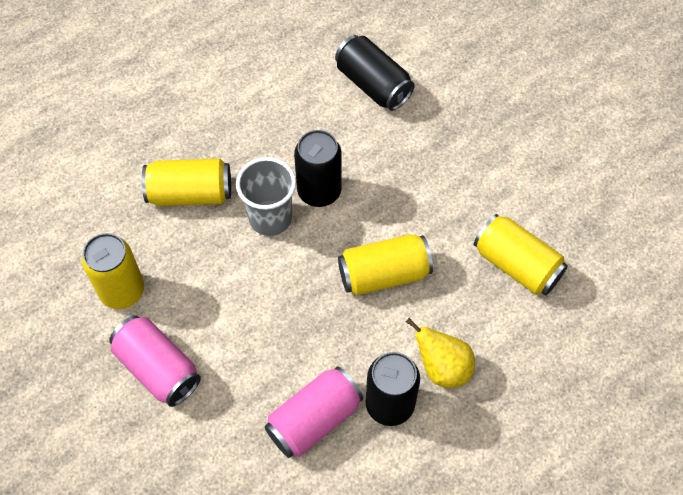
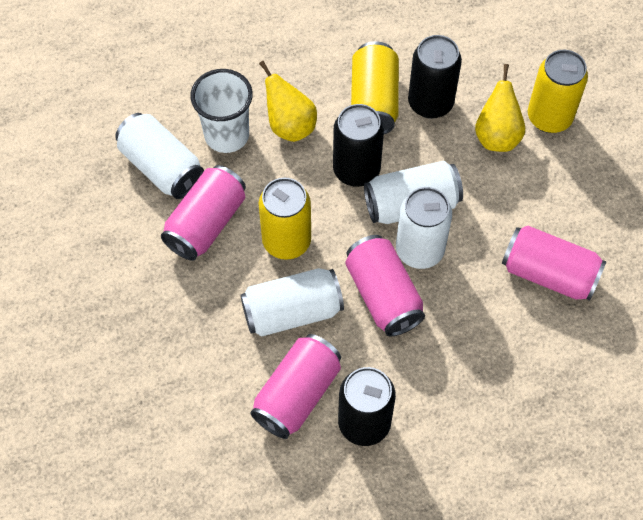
grey cup: [236,157,296,236] = 1 -> none = 0
pink can: [109,315,201,407] [264,366,363,458] = 2 -> [161,165,246,261] [250,334,341,439] [345,235,425,337] [502,225,606,301] = 4
white can: none = 0 -> [115,113,204,199] [240,268,344,337] [364,161,463,224] [396,187,452,269] = 4
white cup: none = 0 -> [190,69,253,153] = 1
yellow can: [82,233,144,309] [142,159,231,206] [338,234,433,296] [474,214,568,295] = 4 -> [259,178,311,260] [351,41,399,134] [528,50,588,133] = 3
yellow pear: [406,318,475,388] = 1 -> [259,61,317,142] [475,64,525,152] = 2

